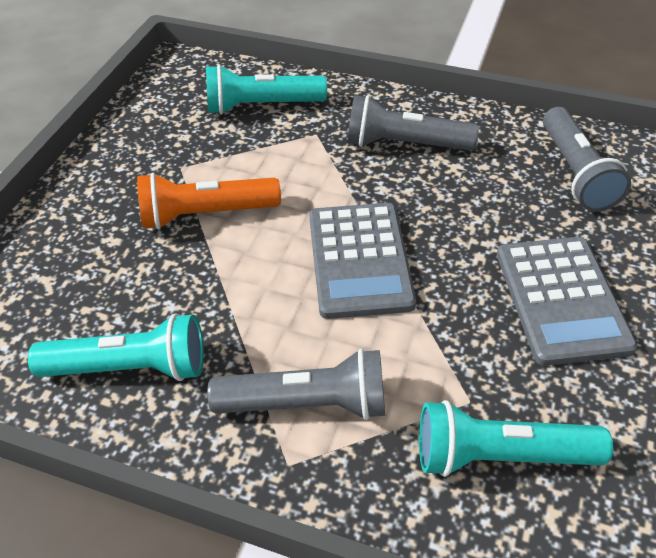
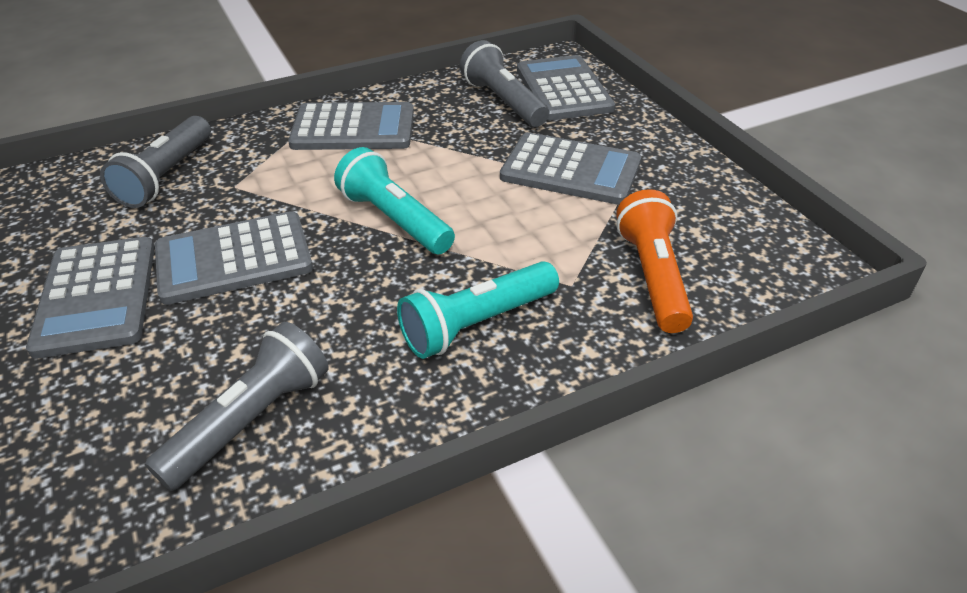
grey calculator: [309,203,416,319] [497,237,638,366] = 2 -> [26,237,155,359] [155,211,313,305] [288,102,414,150] [500,132,641,205] [517,55,615,120] = 5
turquoise flashlight: [28,313,204,381] [206,64,327,115] [419,400,613,477] = 3 -> [334,147,455,254] [397,261,559,359] = 2

